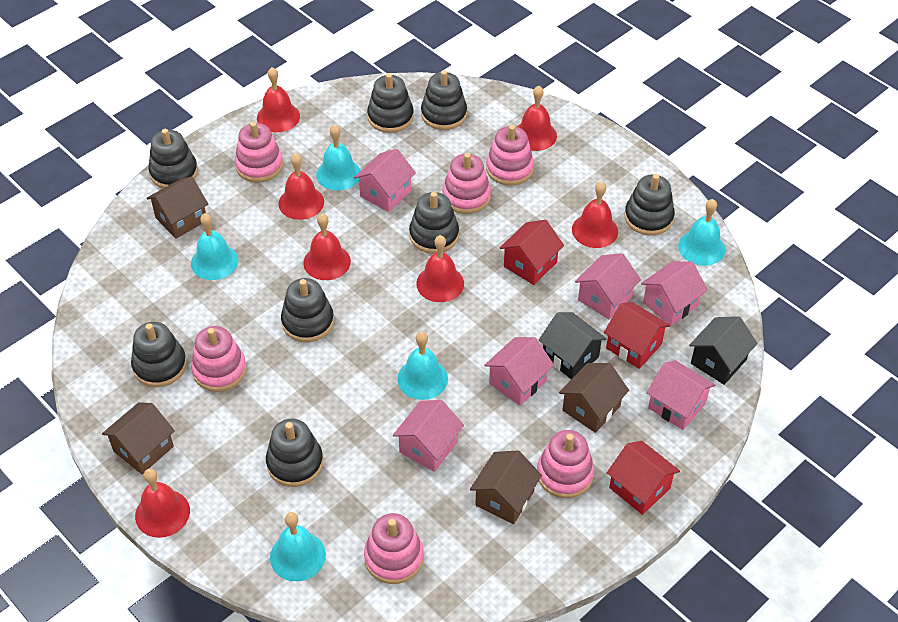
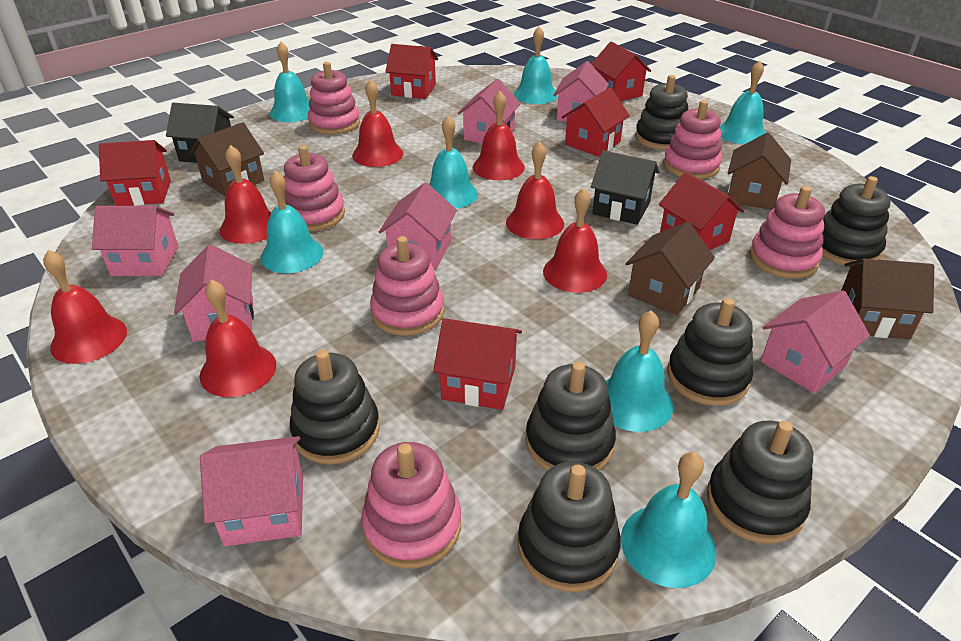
black stacking toy: [131,322,187,387] [148,129,198,188] [266,419,323,487] [281,278,334,342] [367,73,414,133] [409,192,459,254] [421,70,467,130] [624,174,675,235] = 8 -> [290,350,380,464] [518,462,621,592] [525,362,616,471] [635,75,688,150] [667,298,753,406] [707,420,813,544] [822,176,891,265] = 7
pink house: [354,149,416,212] [393,400,464,472] [484,337,554,406] [575,253,641,320] [641,261,708,326] [647,360,715,430] = 6 -> [92,206,179,276] [174,244,254,342] [200,436,303,546] [379,182,457,269] [458,79,521,143] [553,61,609,122] [761,291,870,393] = 7
red house: [500,220,564,285] [604,302,671,369] [607,441,680,515] = 3 -> [99,140,171,206] [385,44,438,99] [433,318,522,410] [561,88,630,157] [591,42,651,101] [659,172,744,250] = 6
turquoise bell: [191,213,239,280] [270,512,326,581] [316,124,361,191] [397,332,448,400] [678,199,725,266] = 5 -> [260,171,323,273] [270,42,310,122] [429,115,478,209] [514,26,558,104] [606,310,673,432] [621,452,716,588] [719,61,766,144] = 7

